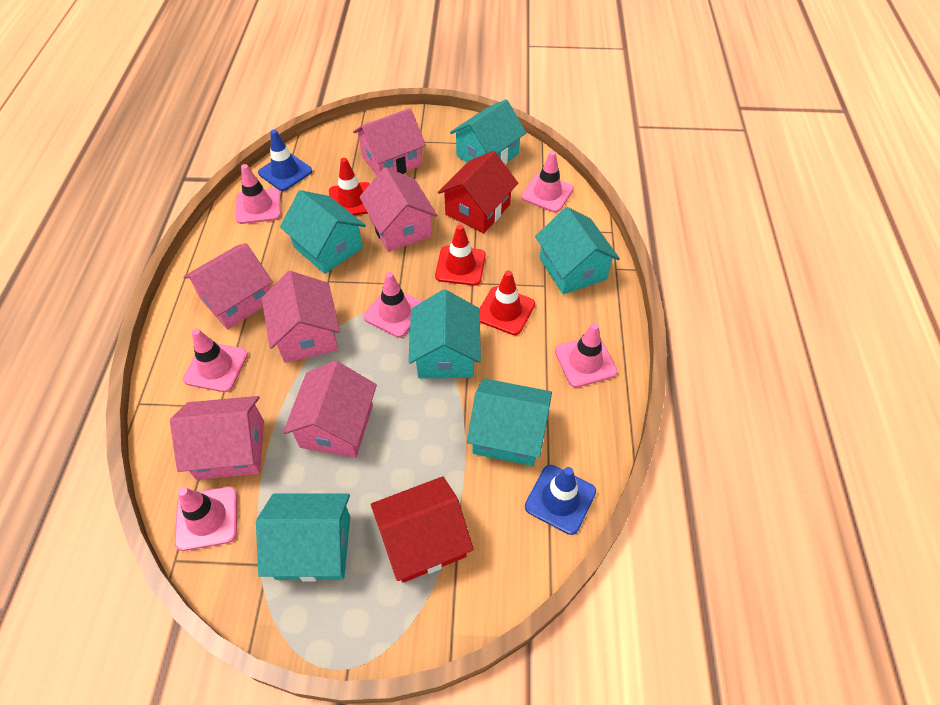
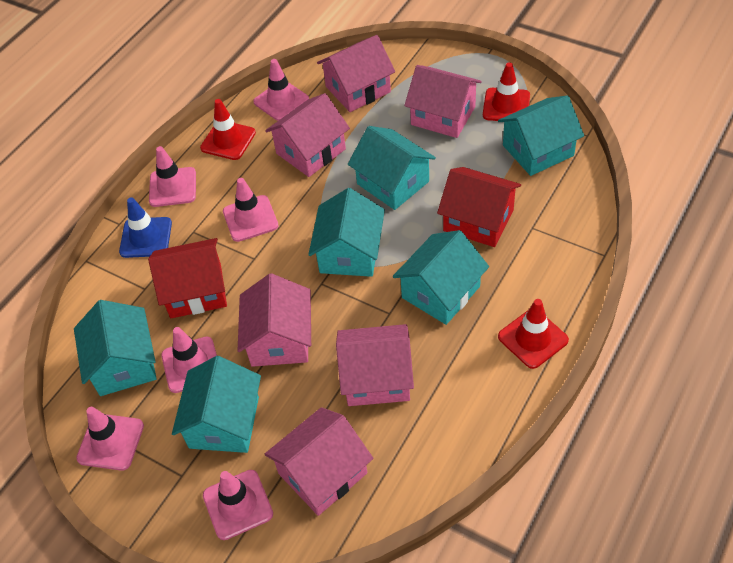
blue traffic cone: [258,129,312,191] [525,465,596,535] = 2 -> [119,197,172,258] = 1

